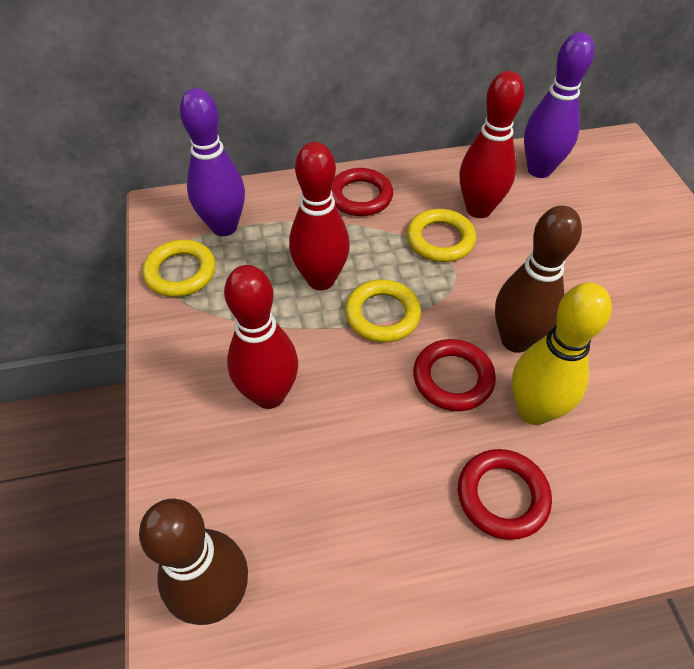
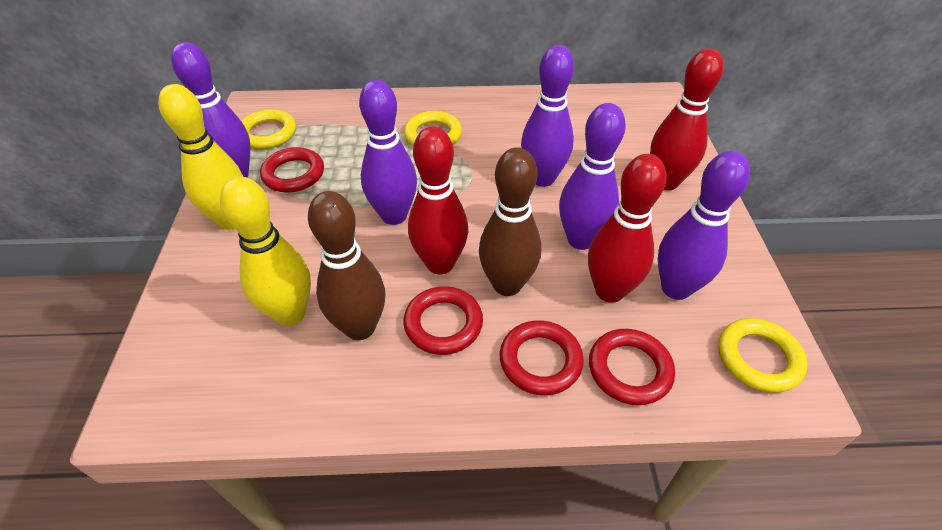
purple bowling pin: [180,88,245,236] [524,32,594,178] = 2 -> [171,42,251,177] [359,80,417,225] [521,45,574,187] [559,103,626,250] [658,151,750,300] = 5
red ring: [331,168,393,216] [413,339,496,411] [458,449,552,540] = 3 -> [260,147,324,192] [403,286,483,355] [500,320,584,395] [589,329,675,405] = 4
yellow bowling pin: [512,282,612,425] = 1 -> [158,84,243,230] [220,177,311,326] = 2

